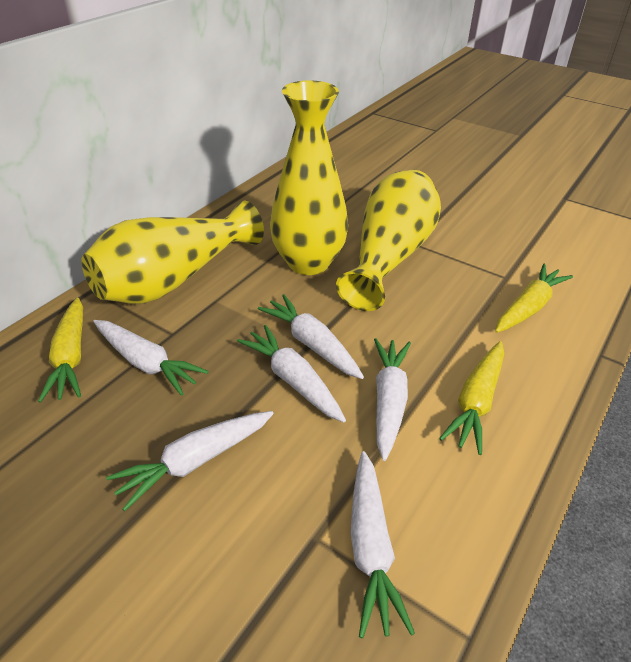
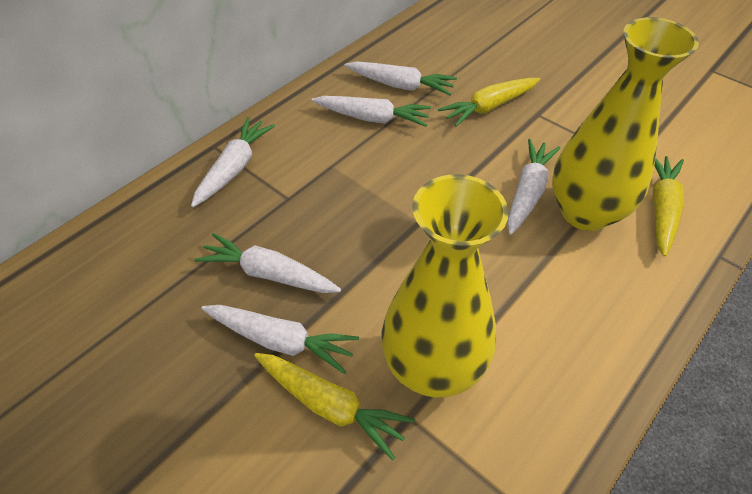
yellow vase: [81,201,264,304] [270,80,348,275] [336,170,441,311] = 3 -> [381,174,508,397] [552,17,699,231] = 2

